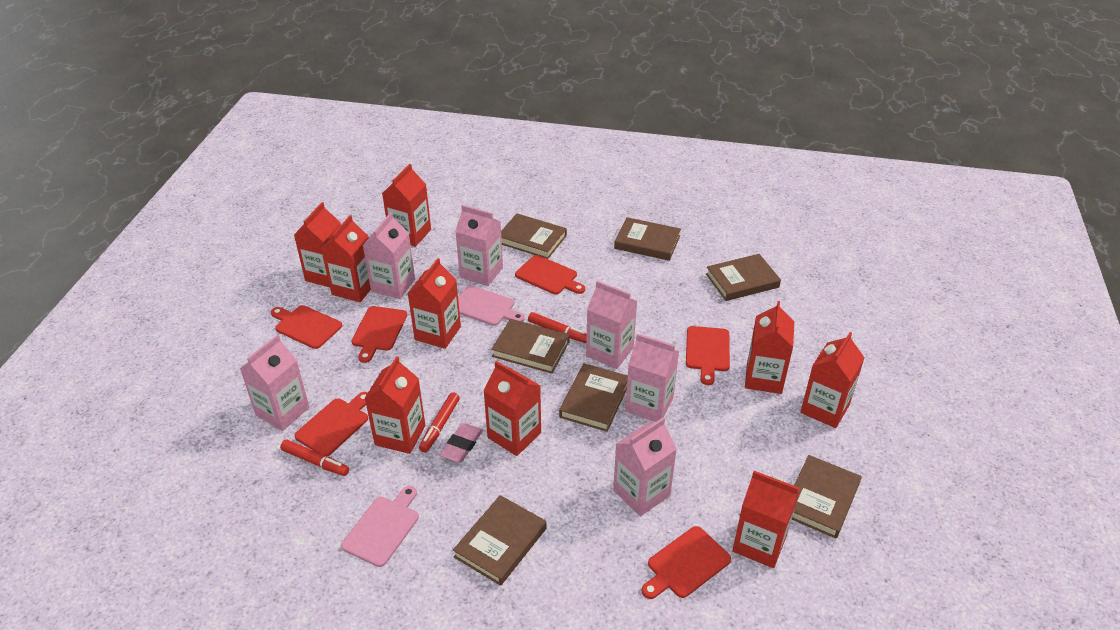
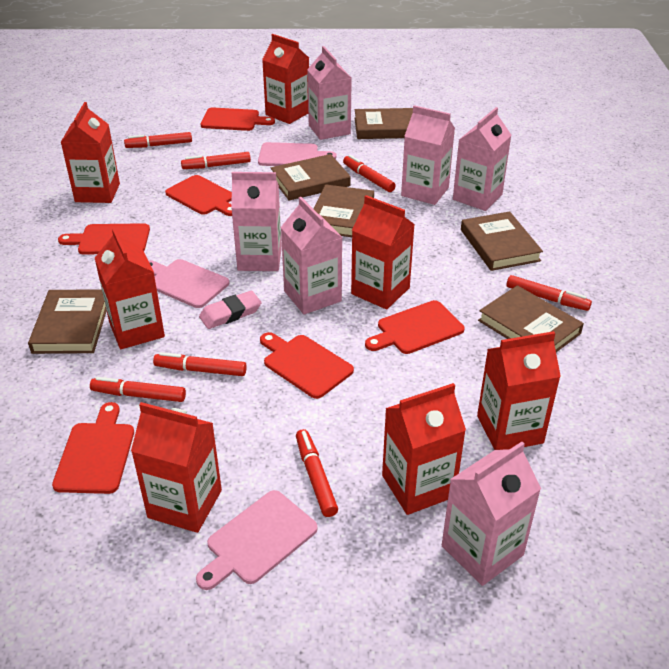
brown book: [453,495,546,586] [491,319,569,374] [501,214,567,259] [559,363,628,432] [614,217,681,261] [706,254,781,301] [792,455,862,538] = 7 -> [28,289,107,354] [271,154,351,201] [314,184,374,237] [355,108,413,139] [461,211,543,271] [478,285,584,352] = 6
pink cutting board: [341,486,419,567] [458,285,525,326] = 2 -> [148,259,229,308] [196,490,318,590] [258,142,337,166] = 3
red carton: [294,202,341,287] [321,215,371,302] [365,356,425,454] [382,164,431,247] [408,258,461,349] [483,361,541,456] [732,471,800,568] [745,301,794,394] [801,332,865,428] = 9 -> [61,102,120,203] [95,227,165,349] [131,402,222,533] [262,34,309,124] [351,195,415,309] [382,383,466,515] [477,331,561,450] = 7
red marker: [280,439,349,476] [419,392,460,452] [528,312,587,343] = 3 -> [90,377,186,402] [124,132,192,148] [153,352,247,376] [181,152,251,169] [296,429,338,517] [343,155,396,192] [507,275,592,311] = 7

